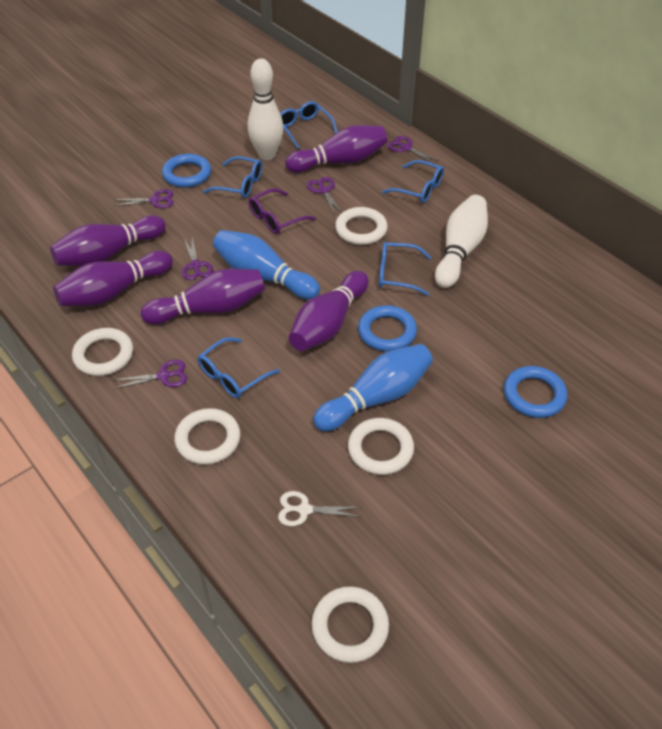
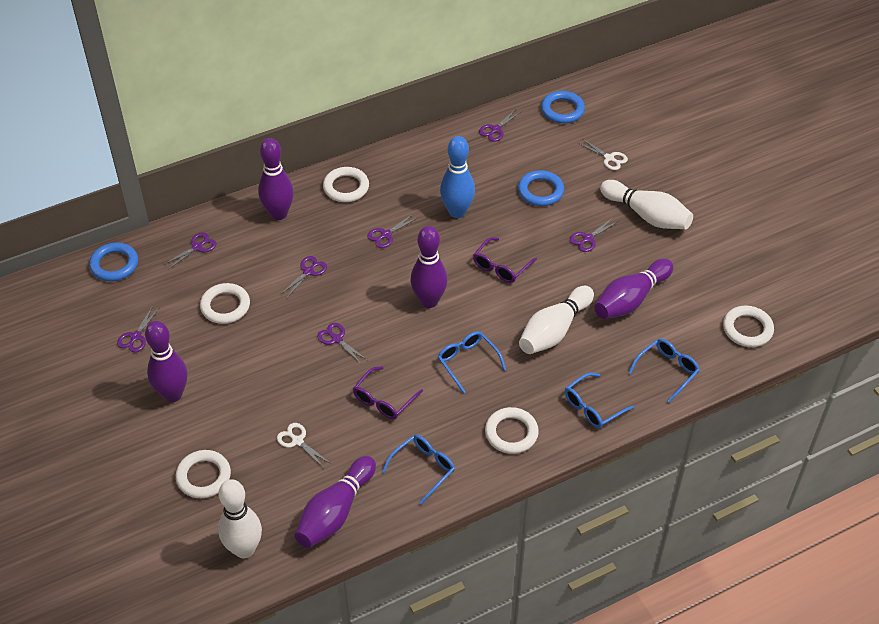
blue bowling pin: [213,230,320,300] [313,344,433,431] = 2 -> [440,136,475,218] = 1
blue glasses: [198,337,280,398] [203,156,262,198] [280,101,337,149] [379,242,431,296] [382,160,444,203] = 5 -> [382,435,455,504] [438,331,506,394] [565,373,634,428] [628,339,700,403] = 4
purple glasses: [249,189,316,234] = 1 -> [353,366,423,419] [473,237,537,283] = 2
purple scissors: [113,189,173,208] [114,360,187,389] [182,237,213,280] [307,177,342,215] [388,136,439,164] = 5 -> [117,306,159,352] [163,232,217,269] [281,256,327,298] [317,323,367,364] [367,214,417,248] [479,110,520,142] [570,219,619,252] = 7
white bowling pin: [247,59,284,160] [435,195,488,288] = 2 -> [218,479,262,558] [519,286,594,354] [600,180,693,229] = 3
white scissors: [278,491,362,526] = 1 -> [277,423,331,468] [578,139,628,170] = 2

